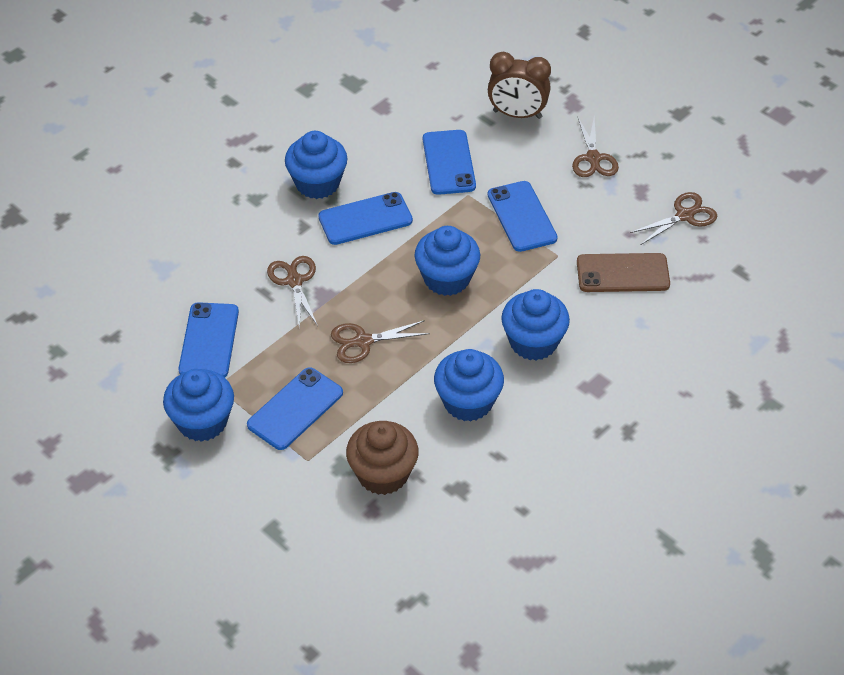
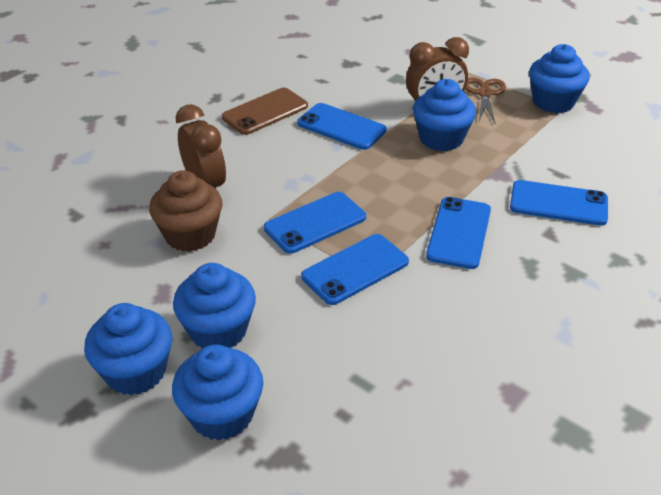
brown clock: [488,52,551,119] = 1 -> [176,104,226,188] [406,37,469,110] = 2
brown scissors: [267,256,318,329] [331,320,430,363] [572,116,619,177] [630,192,717,245] = 4 -> [465,77,506,125] = 1

